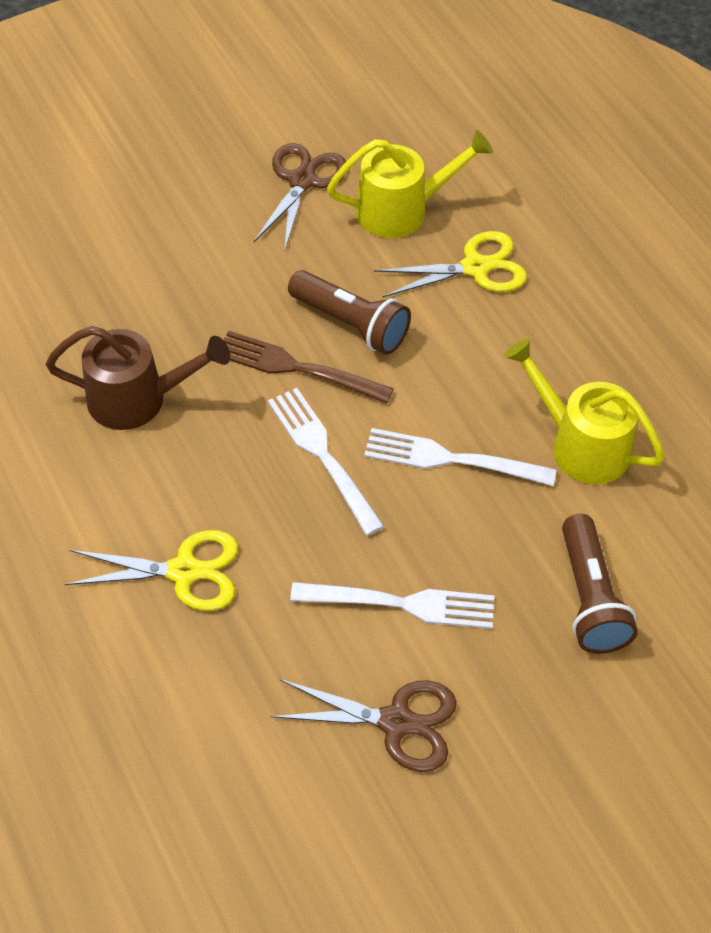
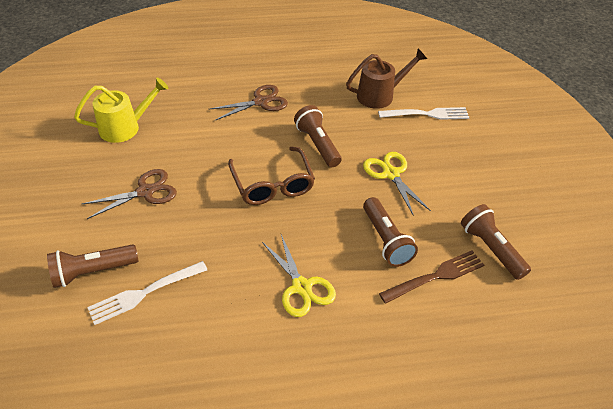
brown flashlight: [288,270,411,355] [562,514,638,654] = 2 -> [47,244,138,288] [294,105,342,167] [363,197,418,267] [461,204,531,280] = 4
brown glasses: none = 0 -> [228,147,315,205] = 1
white fork: [268,388,385,536] [290,582,494,629] [364,428,556,486] = 3 -> [87,261,207,325] [378,107,470,120] = 2
yellow watering can: [327,130,493,238] [504,338,665,484] = 2 -> [74,78,169,143] = 1

